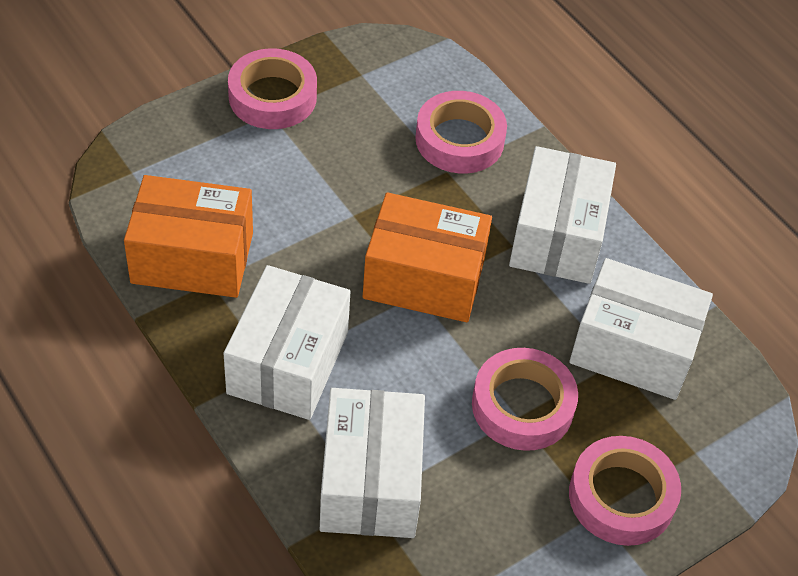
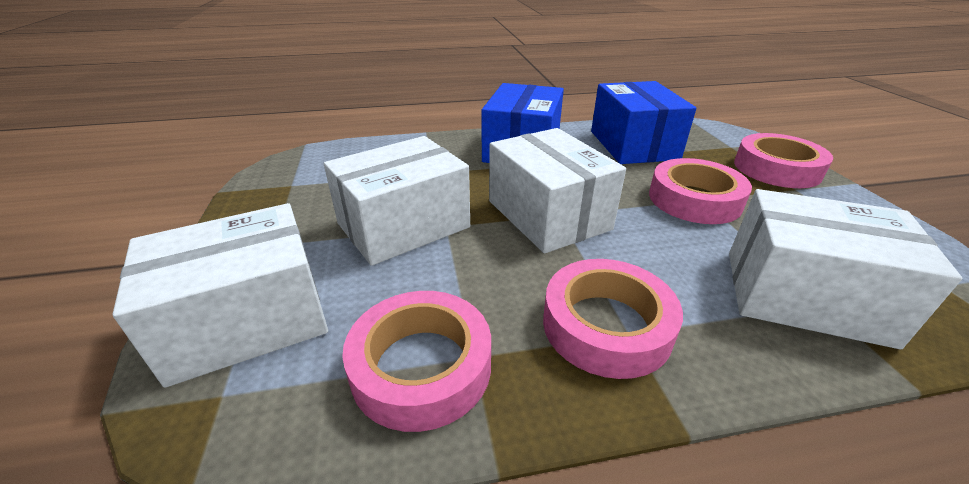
blue box: none = 0 -> [481,83,564,163] [591,81,696,164] = 2
orange box: [124,175,253,298] [363,192,492,322] = 2 -> none = 0

